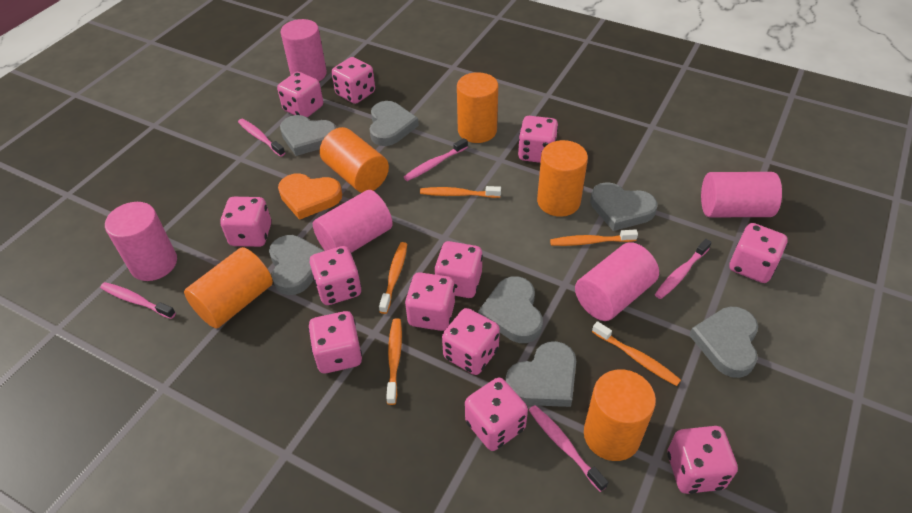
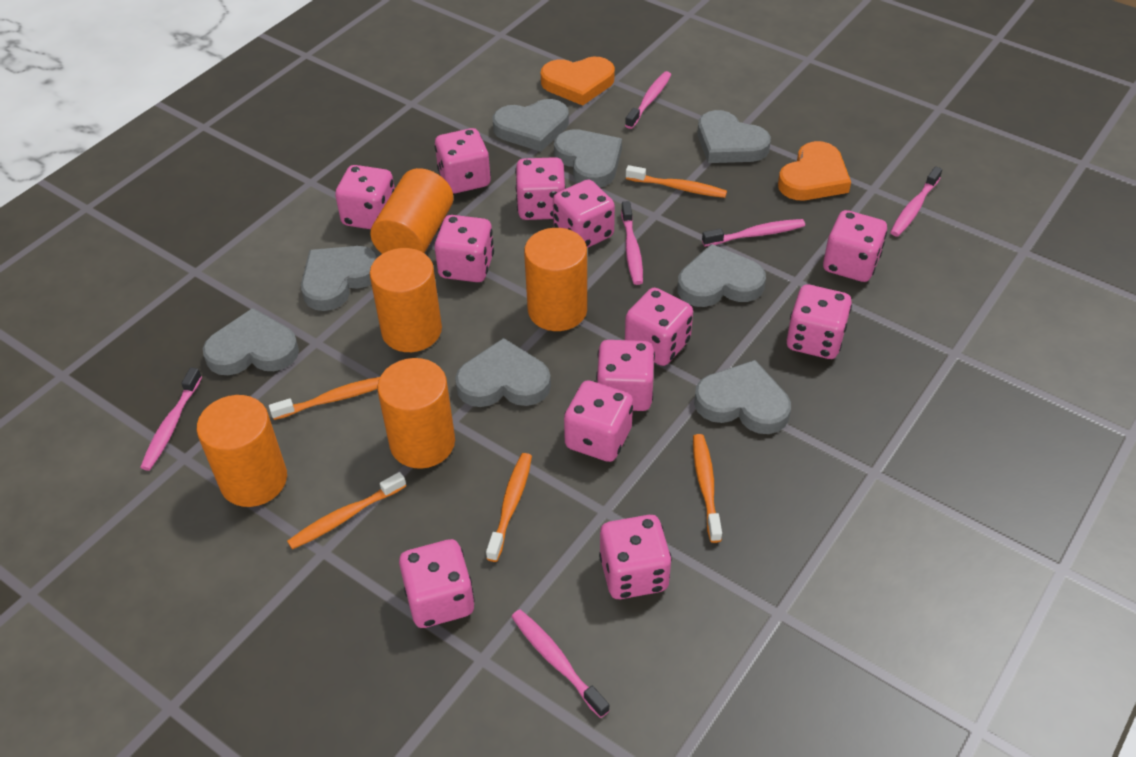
grey heart: [269,235,324,295] [280,115,336,156] [370,101,419,146] [478,276,543,343] [505,341,576,407] [590,182,657,231] [689,307,758,378] = 7 -> [203,308,299,375] [301,246,378,311] [455,338,551,407] [493,99,569,152] [554,129,622,188] [678,244,766,307] [694,360,791,434] [697,110,771,163] = 8
orange heart: [278,173,342,220] = 1 -> [541,56,615,105] [778,141,851,200] = 2
pink cylinder: [105,202,177,281] [281,19,327,81] [313,190,393,253] [575,242,659,321] [701,172,782,217] = 5 -> none = 0
pink toothbrush: [100,282,176,319] [238,119,285,157] [404,138,468,181] [529,405,608,492] [655,239,712,299] = 5 -> [140,367,202,471] [511,610,610,718] [621,201,643,285] [625,71,671,129] [702,219,805,247] [890,166,942,237] = 6

